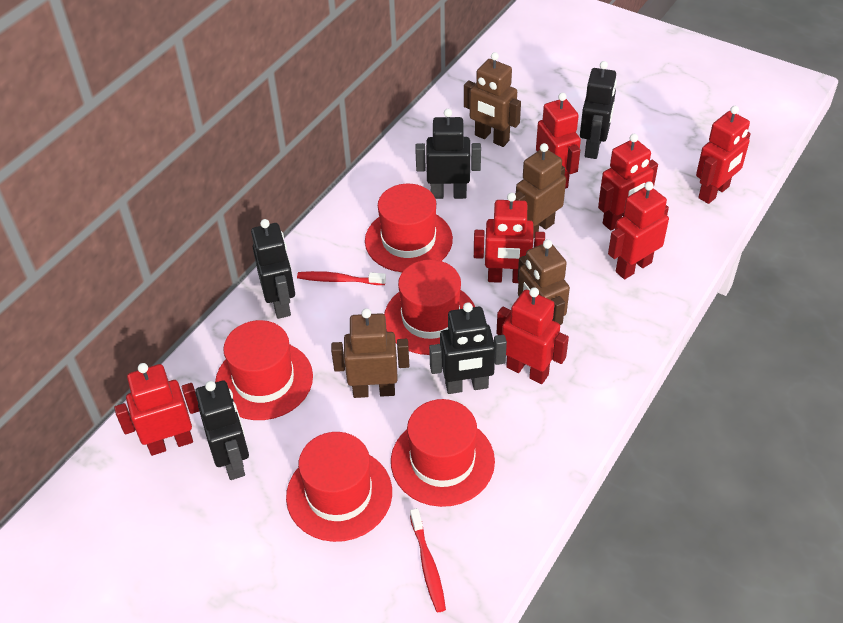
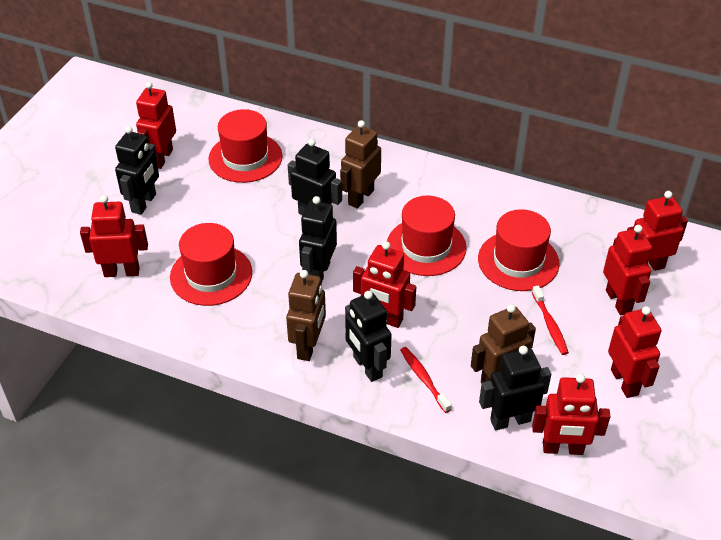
brown robot: [331,308,409,398] [464,52,521,147] [515,143,566,239] [518,239,570,325] = 4 -> [286,270,326,361] [340,120,381,209] [471,304,536,384] = 3
red hat: [215,320,313,420] [286,432,392,542] [365,184,453,272] [384,260,475,355] [391,399,495,507] = 5 -> [170,223,252,306] [208,109,282,183] [387,196,467,276] [478,209,560,291] = 4

